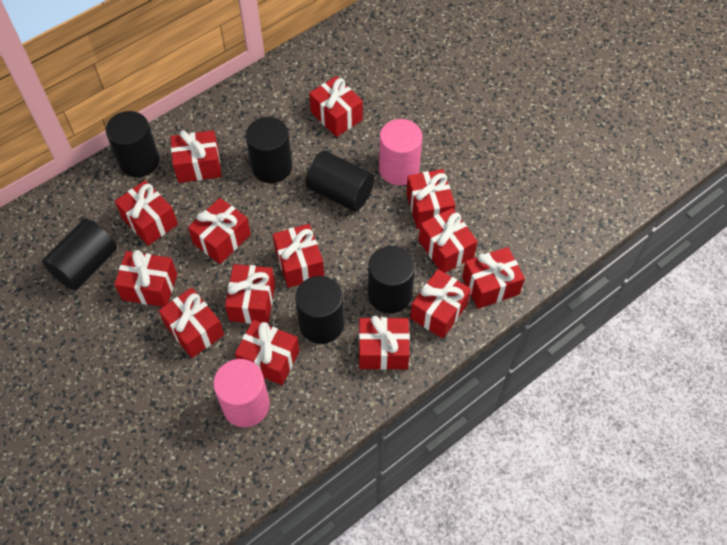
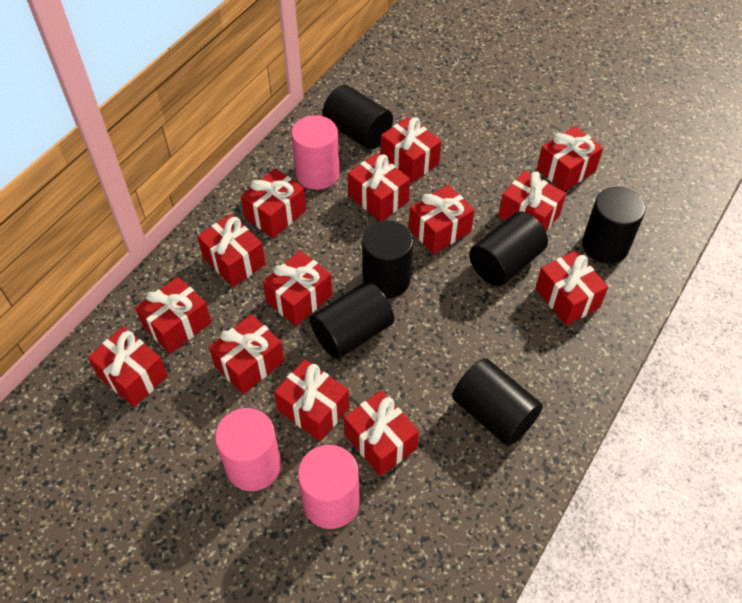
pink cylinder: [213,359,270,427] [379,119,423,185] = 2 -> [215,408,281,491] [291,115,340,190] [298,445,360,529] = 3

